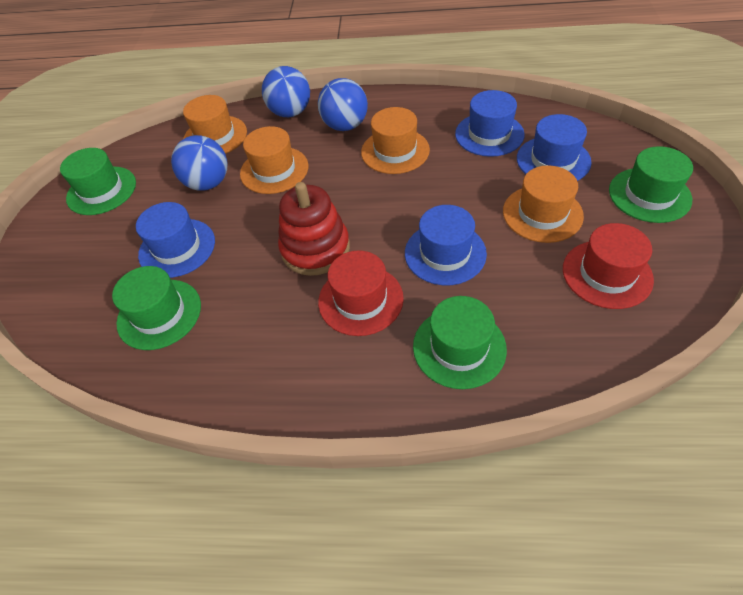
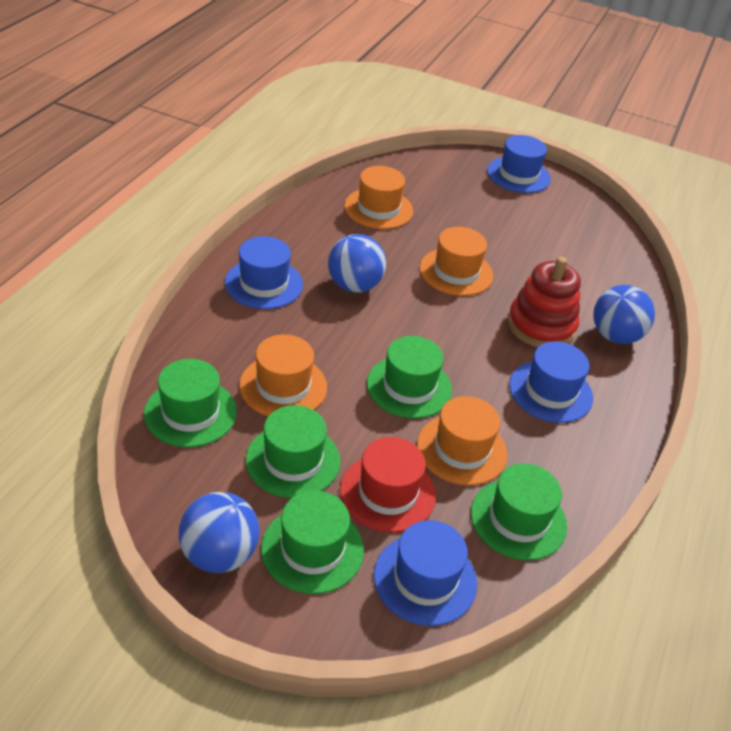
green hat: [60,148,136,215] [112,266,201,350] [413,296,507,389] [609,146,693,223] = 4 -> [144,359,237,447] [246,405,340,498] [261,491,364,594] [367,336,452,419] [471,463,567,560] = 5
red hat: [318,250,404,336] [563,223,654,309] = 2 -> [340,437,436,533] = 1

